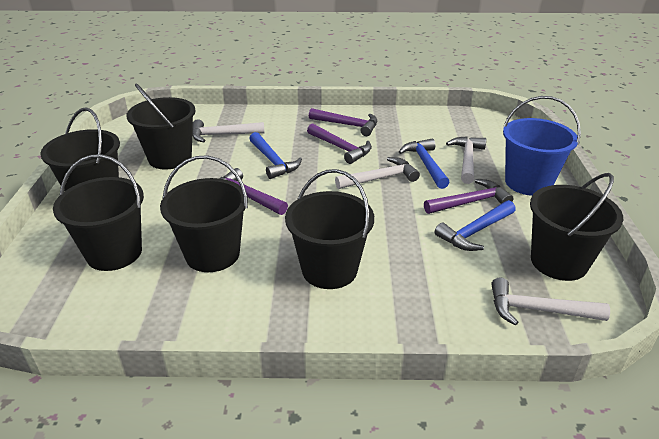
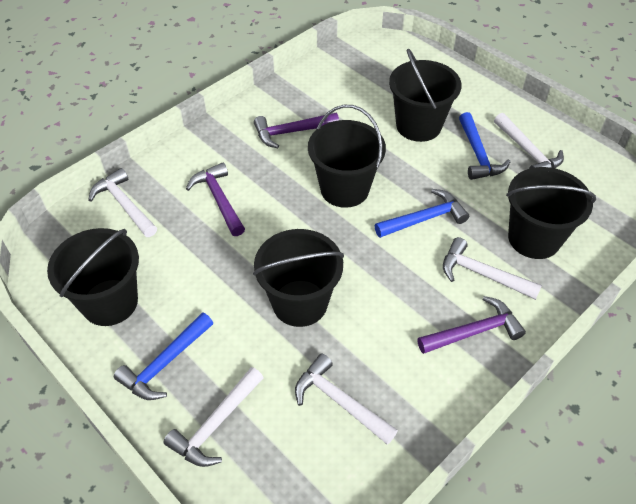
black bucket: [40,107,120,192] [53,154,144,271] [126,83,196,170] [160,155,248,272] [285,169,374,289] [530,173,623,281] = 6 -> [47,228,139,326] [253,229,344,327] [308,105,386,208] [389,48,462,142] [506,167,596,259] = 5
blue bucket: [503,96,581,196] = 1 -> none = 0
purple hammer: [219,168,288,215] [307,123,372,164] [309,108,377,136] [424,179,514,214] = 4 -> [186,162,245,236] [254,113,339,148] [418,296,526,354] = 3
white hammer: [192,119,265,142] [335,157,420,189] [446,136,486,184] [491,278,610,326] = 4 -> [88,168,157,237] [164,367,263,467] [295,354,398,445] [443,237,542,300] [494,113,564,169] = 5

